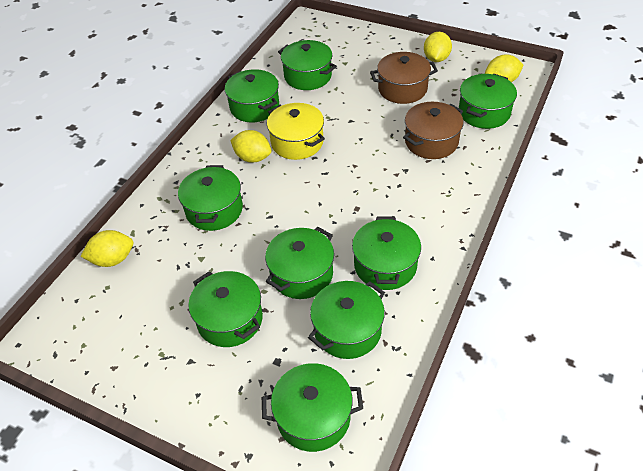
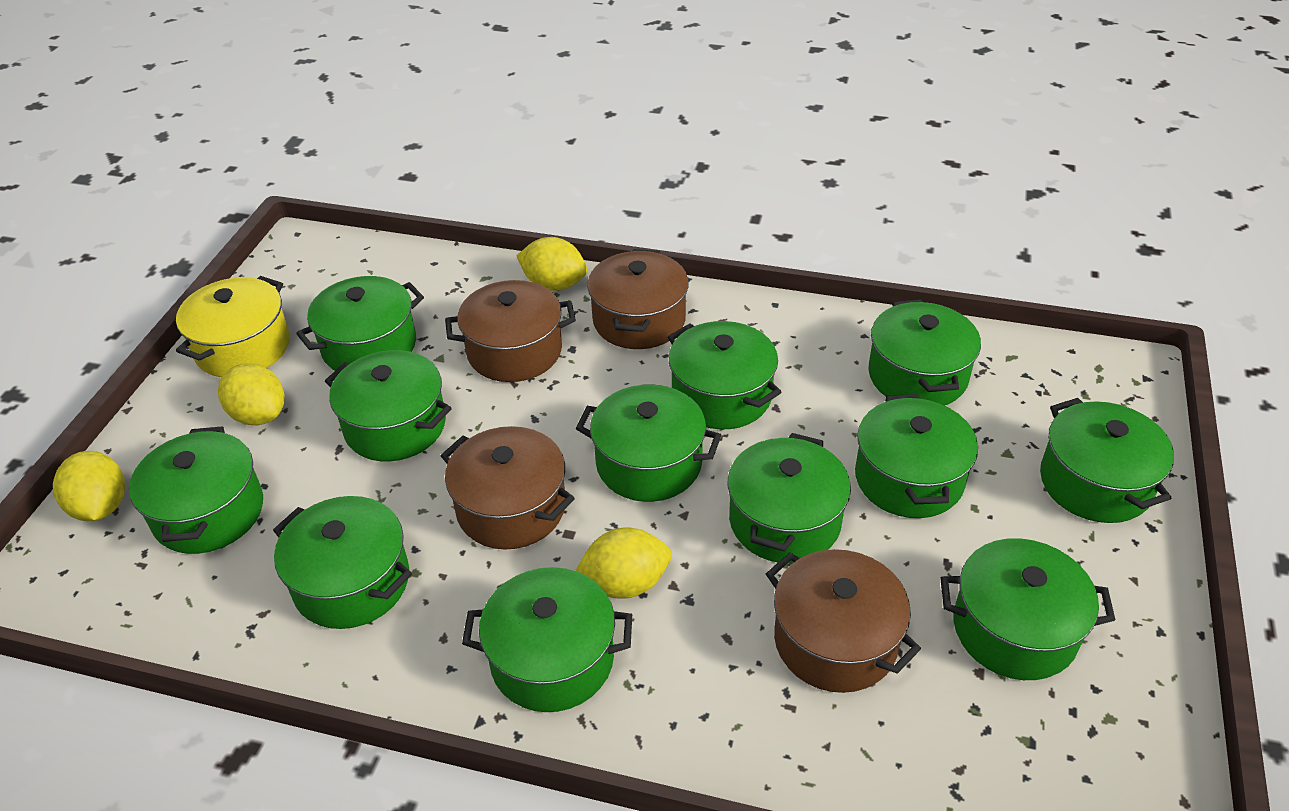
brown pot: [370,52,438,104] [403,102,464,159] = 2 -> [441,426,575,549] [445,280,576,382] [587,249,689,349] [766,549,921,693] = 4
green pot: [178,165,243,231] [188,271,263,347] [225,69,279,122] [262,363,363,452] [265,227,334,299] [278,40,337,90] [308,281,385,359] [352,216,421,290] [459,74,517,129] = 9 -> [129,426,263,554] [273,496,412,629] [296,276,424,371] [325,350,452,461] [462,567,632,712] [576,385,721,502] [668,321,781,429] [728,433,851,563] [855,394,978,518] [868,299,981,406] [940,538,1115,680] [1040,398,1174,523] = 12

